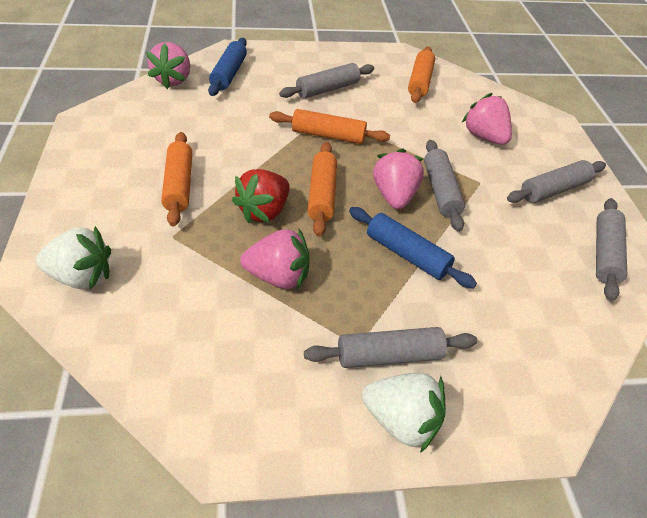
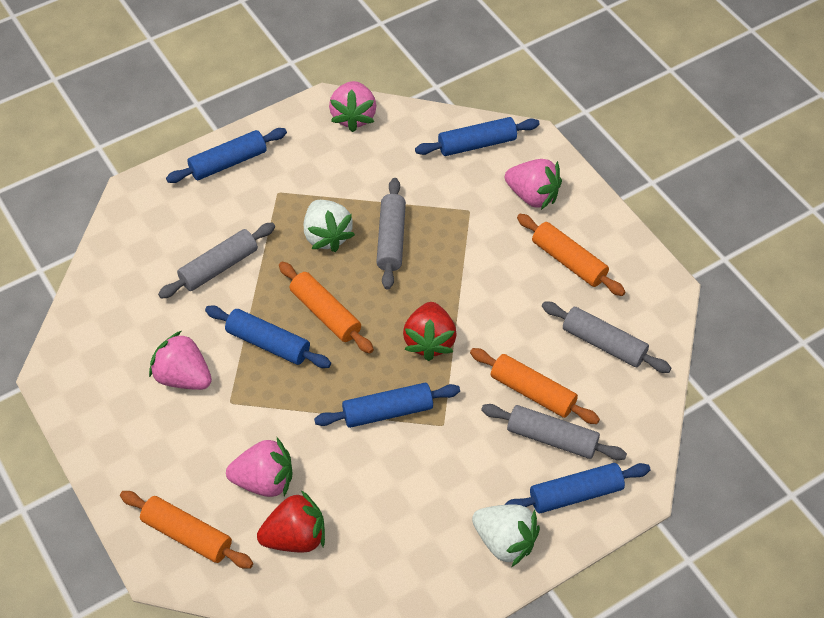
blue rolling pin: [208,38,247,96] [349,207,477,289] = 2 -> [166,128,287,183] [205,306,331,368] [314,383,460,428] [415,117,539,156] [504,463,650,513] = 5
grey rolling pin: [279,63,374,99] [304,327,477,368] [424,140,465,232] [507,160,606,203] [596,198,627,301] = 5 -> [158,223,275,299] [376,178,406,290] [481,404,627,460] [542,302,671,373] = 4
red strawberry: [232,169,289,223] = 1 -> [257,490,325,553] [403,302,457,361] = 2

